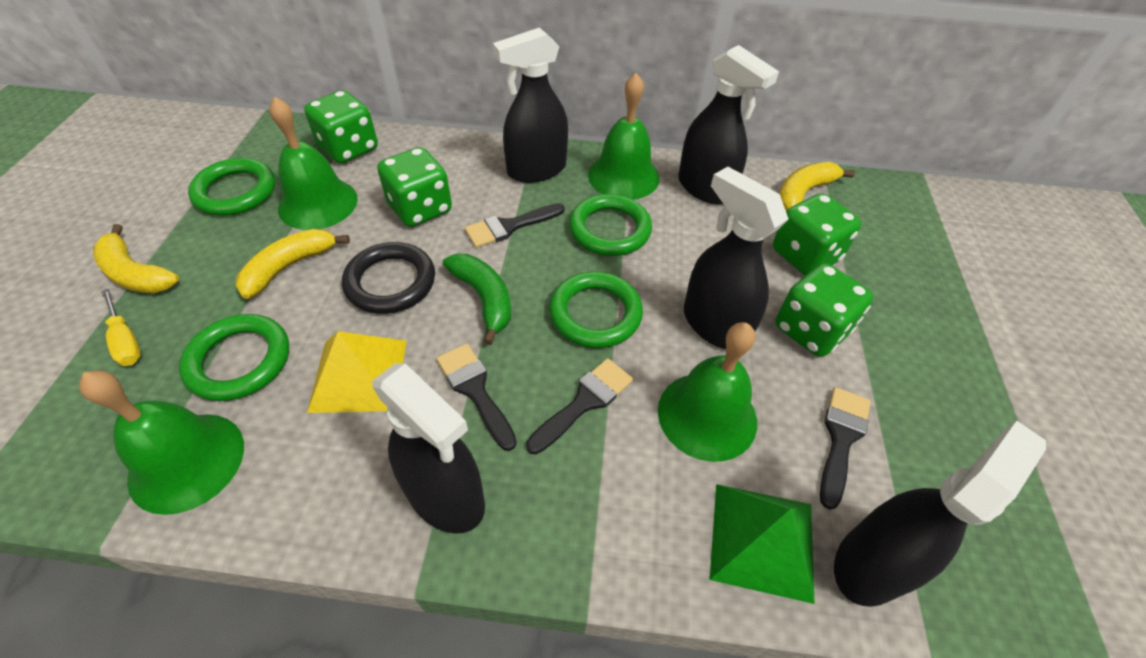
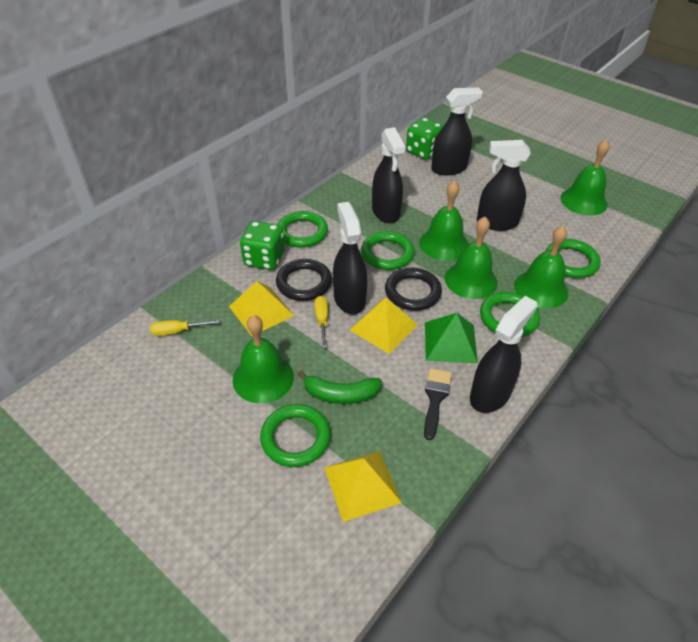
black brush: [436,343,517,451] [465,203,565,248] [526,358,633,454] [820,387,871,510] = 4 -> [424,368,452,440] = 1
black ring: [342,242,435,314] = 1 -> [276,259,332,301] [385,268,442,311] = 2
green bell: [79,370,244,515] [269,97,358,230] [588,73,660,200] [658,322,757,462] = 4 -> [233,315,294,403] [419,181,469,261] [445,217,498,299] [514,226,568,309] [560,139,610,216] = 5
green dice: [304,90,378,164] [377,147,452,227] [773,193,861,275] [775,263,873,357] = 4 -> [240,221,285,270] [406,118,443,160] = 2
green ring: [179,314,289,401] [188,158,275,216] [549,272,643,348] [569,194,652,256] = 4 -> [260,404,331,467] [277,211,328,248] [361,231,415,270] [480,292,540,337] [546,239,601,278] = 5
yellow banana: [93,224,179,293] [236,229,350,299] [779,162,855,211] = 3 -> none = 0
yellow pyramid: [307,331,407,413] = 1 -> [229,281,294,336] [324,451,402,522] [350,298,418,354] = 3
yellow screwdriver: [101,288,141,366] = 1 -> [150,320,220,336] [315,296,328,348] = 2

